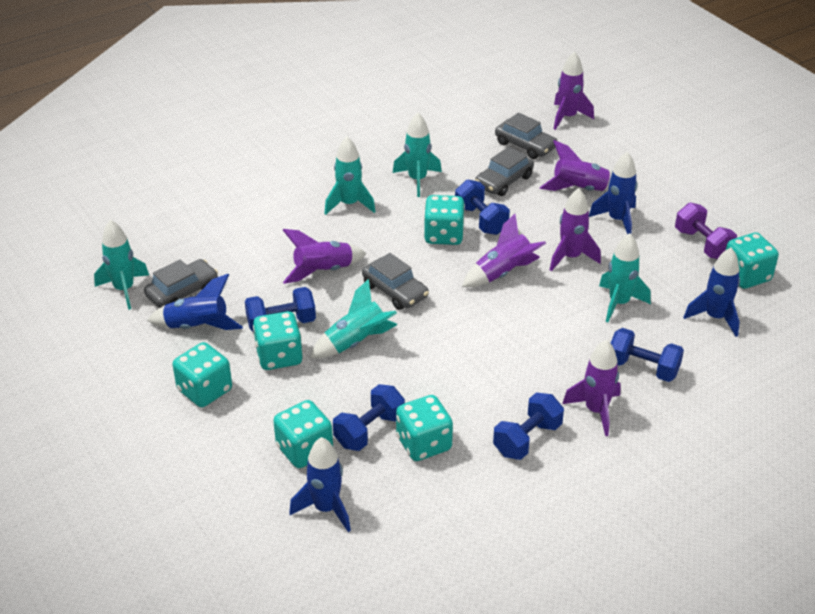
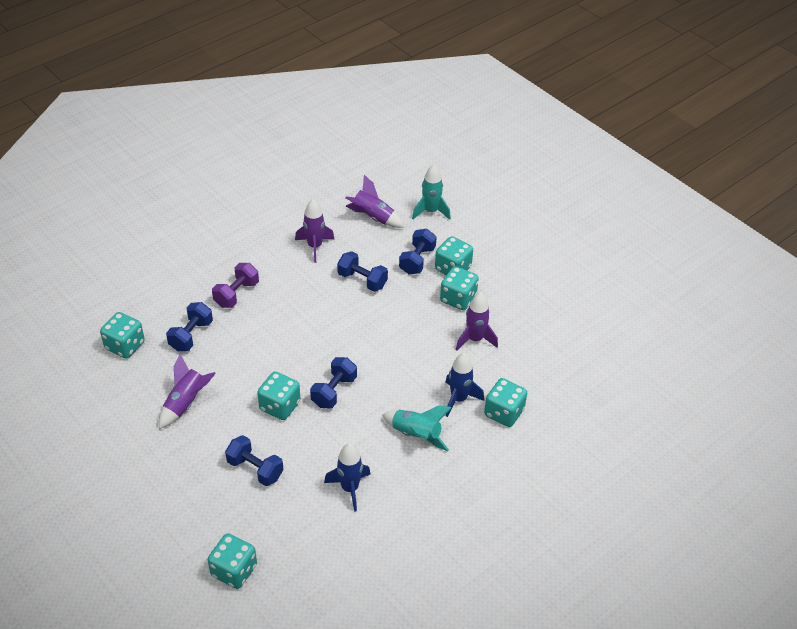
blue rocket: [147,274,243,330] [289,437,351,532] [589,152,638,235] [684,248,740,337] = 4 -> [324,443,370,512] [445,353,484,417] = 2
grey car: [144,259,218,308] [362,253,429,310] [475,147,534,196] [495,113,557,159] = 4 -> none = 0
purple rocket: [283,229,366,284] [462,214,546,287] [540,140,612,191] [550,188,601,271] [554,52,594,130] [562,340,621,436] = 6 -> [159,354,216,429] [295,199,334,263] [346,175,404,228] [456,292,498,350] = 4
turquoise rocket: [94,220,149,310] [310,279,397,358] [324,137,376,215] [393,113,442,197] [599,233,651,322] = 5 -> [382,406,452,451] [412,164,451,220] = 2

